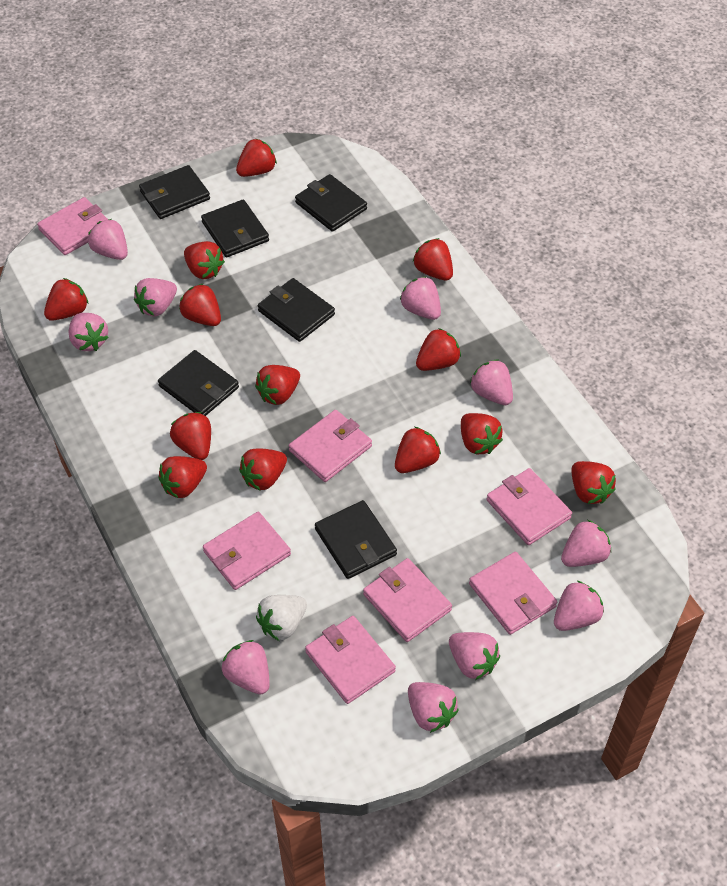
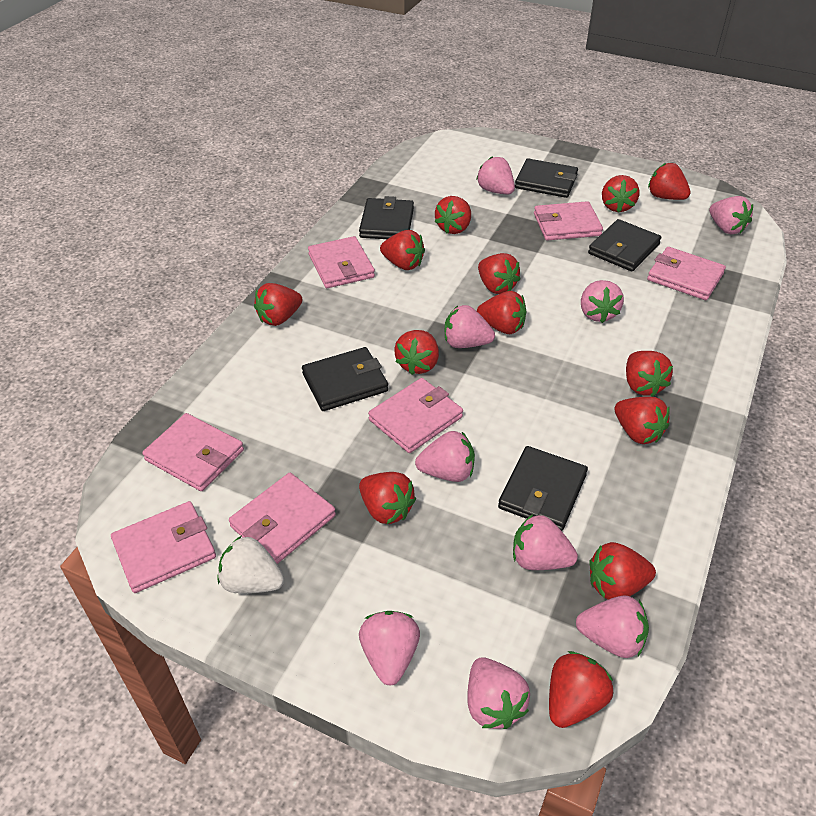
black wallet: [139,165,210,219] [158,350,239,416] [201,199,269,258] [258,278,335,342] [295,174,367,232] [315,500,397,579] = 6 -> [302,347,388,411] [359,196,414,239] [498,446,588,531] [515,158,578,198] [588,219,661,272] = 5
pink strawberry: [69,313,109,351] [88,219,128,260] [134,278,177,317] [222,640,270,695] [400,276,441,320] [408,682,459,733] [449,632,500,680] [470,359,513,405] [554,581,604,631] [561,520,611,567] = 10 -> [359,611,420,686] [415,431,475,482] [445,305,495,348] [467,657,530,729] [476,156,515,195] [513,514,578,570] [576,595,649,658] [581,280,624,323] [709,196,753,234] = 9

